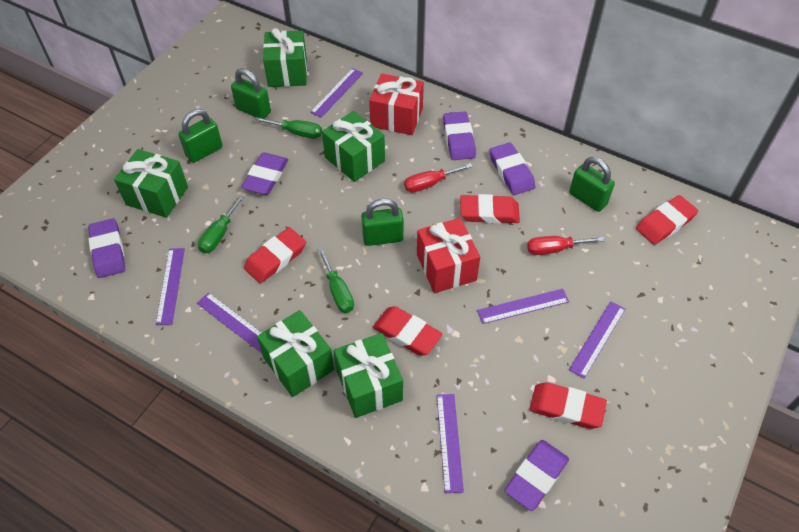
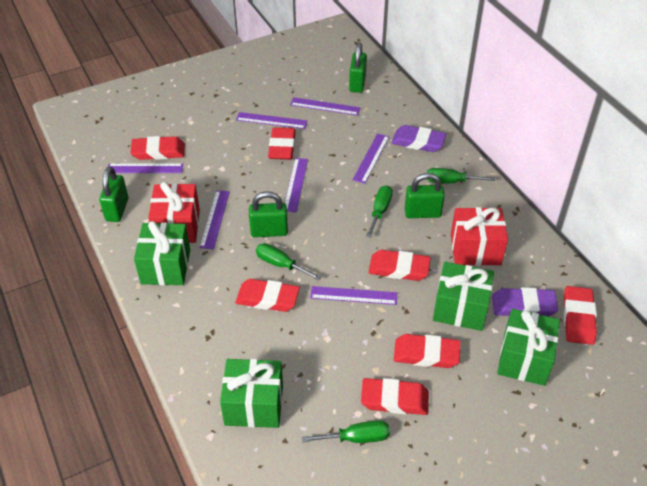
green gift: [114,149,188,218] [257,310,334,397] [263,28,307,87] [322,111,385,182] [334,333,403,418] = 5 -> [134,221,190,285] [220,359,283,428] [433,262,494,331] [497,309,560,386] = 4
green screwdriver: [198,194,245,253] [255,117,322,139] [317,248,354,313] = 3 -> [256,243,321,280] [302,420,390,443] [366,185,393,237] [427,168,495,183] = 4
purple eraser: [88,218,125,278] [241,152,288,195] [443,112,476,160] [489,142,535,195] [504,440,569,511] = 5 -> [391,125,446,152] [492,287,558,317] = 2
purple ruler: [156,248,185,325] [197,292,262,353] [310,68,363,118] [437,394,464,493] [477,289,569,324] [569,301,625,379] = 6 -> [108,164,183,173] [199,190,230,249] [236,112,307,129] [285,158,308,212] [290,97,360,116] [310,286,397,305] [353,133,389,184] = 7
red eraser: [244,227,306,284] [373,306,442,356] [460,194,520,224] [530,382,607,429] [636,195,698,245] = 5 -> [130,136,185,160] [236,279,300,312] [268,127,296,160] [361,378,429,415] [369,250,431,281] [394,334,461,368] [564,286,597,345] = 7
red screwdriver: [404,163,473,193] [527,236,605,255] = 2 -> none = 0

